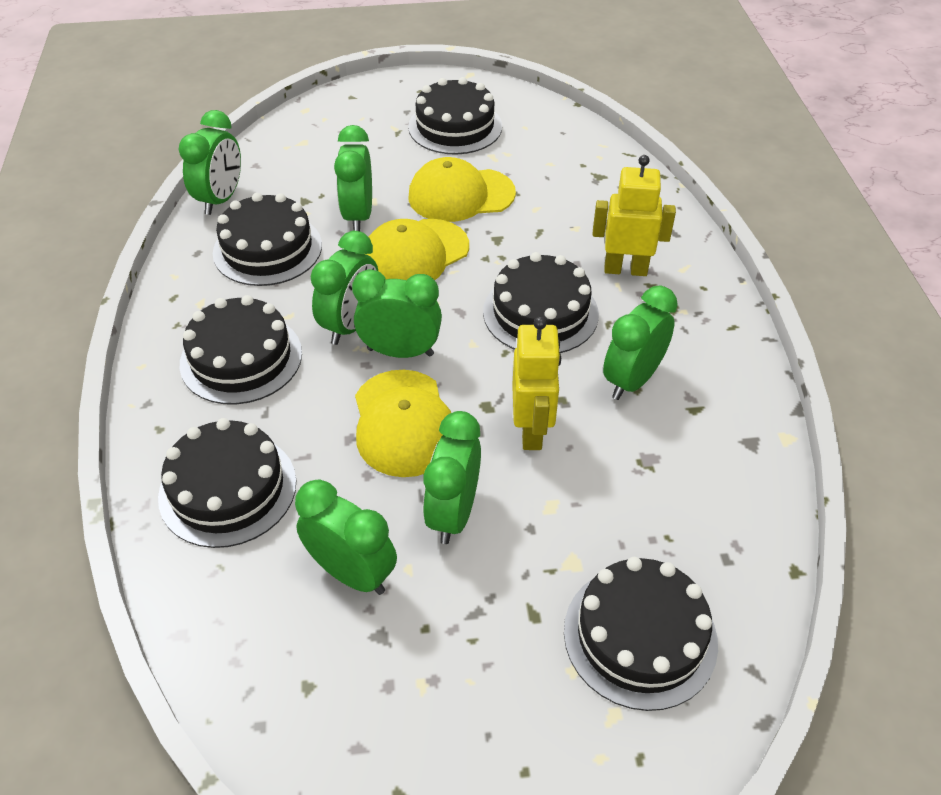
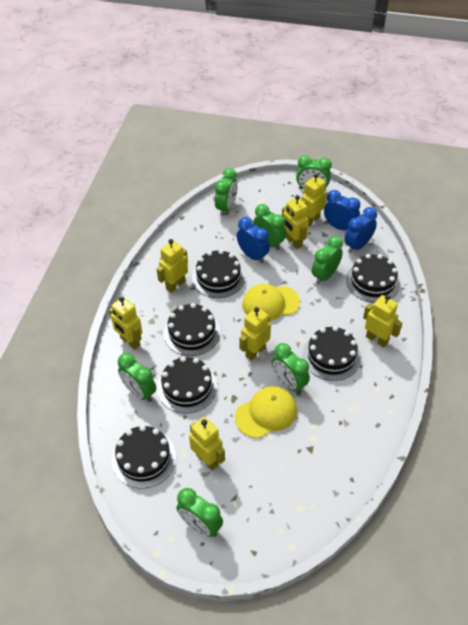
blue clock: none = 0 -> [237,217,270,263] [324,190,360,230] [345,207,377,253] = 3
yellow cap: [355,370,451,477] [366,219,469,280] [409,157,516,222] = 3 -> [235,386,297,438] [242,284,300,321] = 2
yellow robot: [512,317,561,450] [593,155,676,276] = 2 -> [109,297,142,350] [157,239,188,293] [189,417,225,471] [239,307,271,361] [282,195,309,249] [301,173,327,227] [363,295,402,347] = 7

